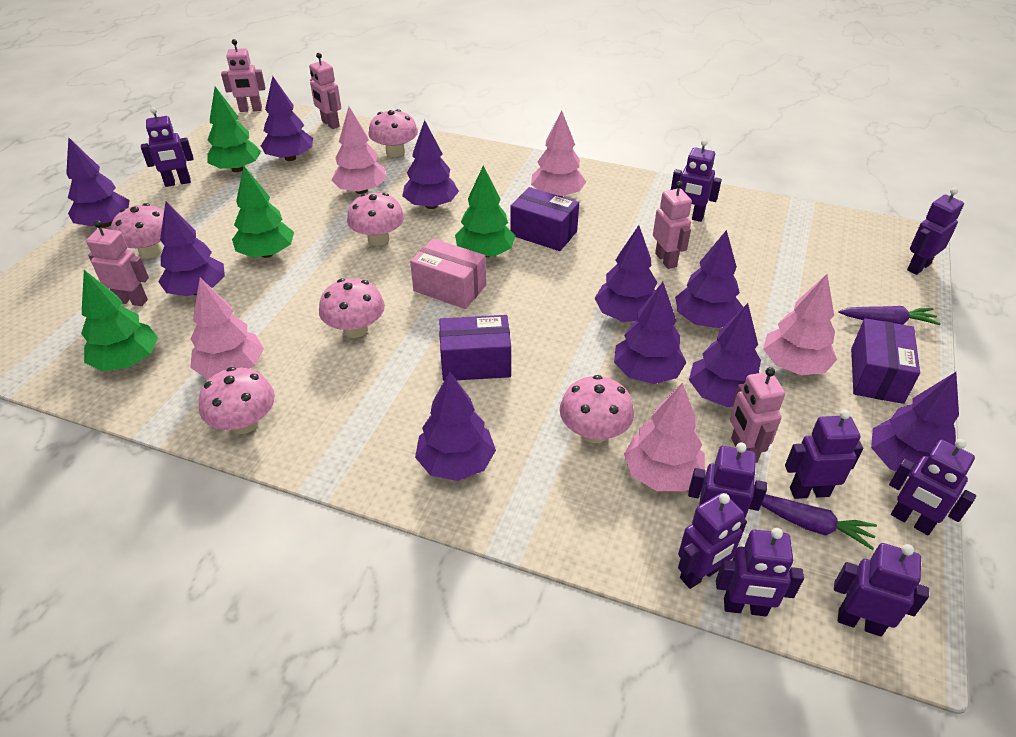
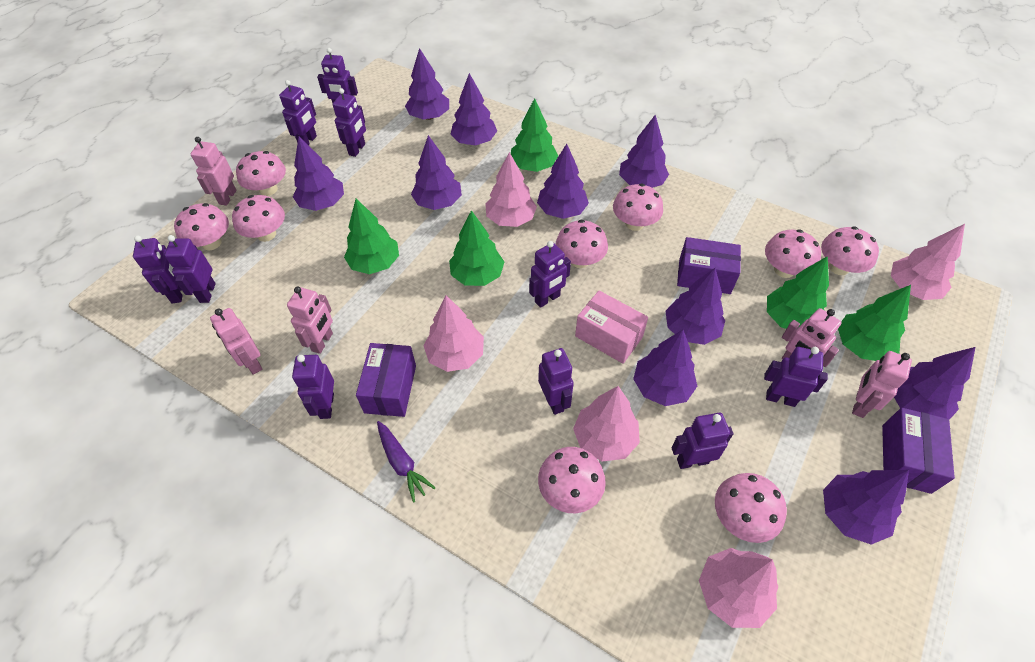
green tree: [81,270,158,371] [208,87,261,172] [232,166,294,258] [455,166,515,258] = 4 -> [344,199,399,274] [449,210,504,286] [511,98,558,172] [767,256,829,329] [838,285,911,361] = 5
pink mushroom: [111,203,164,259] [198,367,275,434] [319,278,385,338] [347,193,404,246] [368,109,418,157] [560,375,634,443] = 6 -> [174,203,229,250] [232,195,285,242] [236,151,286,196] [538,447,606,513] [556,220,608,268] [613,184,663,231] [715,473,787,543] [765,229,821,278] [821,226,879,275] = 9
purple carrot: [761,494,877,550] [838,306,941,325] = 2 -> [377,421,435,503] = 1
purple robot: [141,107,193,187] [671,139,722,222] [678,493,747,589] [688,443,767,518] [716,528,804,616] [785,410,863,499] [834,543,929,636] [889,439,976,535] [907,187,964,275] = 9 -> [133,235,182,304] [164,235,216,303] [279,80,317,145] [292,355,334,419] [317,48,358,103] [333,88,366,157] [529,241,571,308] [538,348,574,415] [672,413,734,469] [764,347,828,407] = 10

